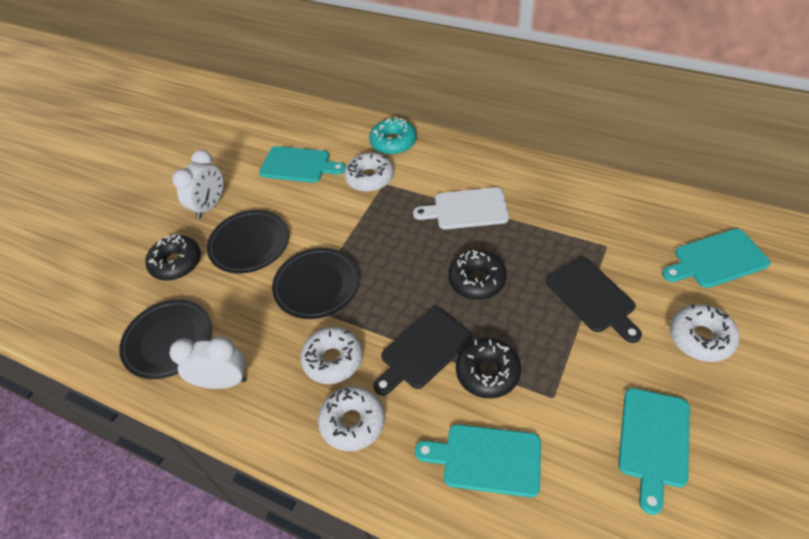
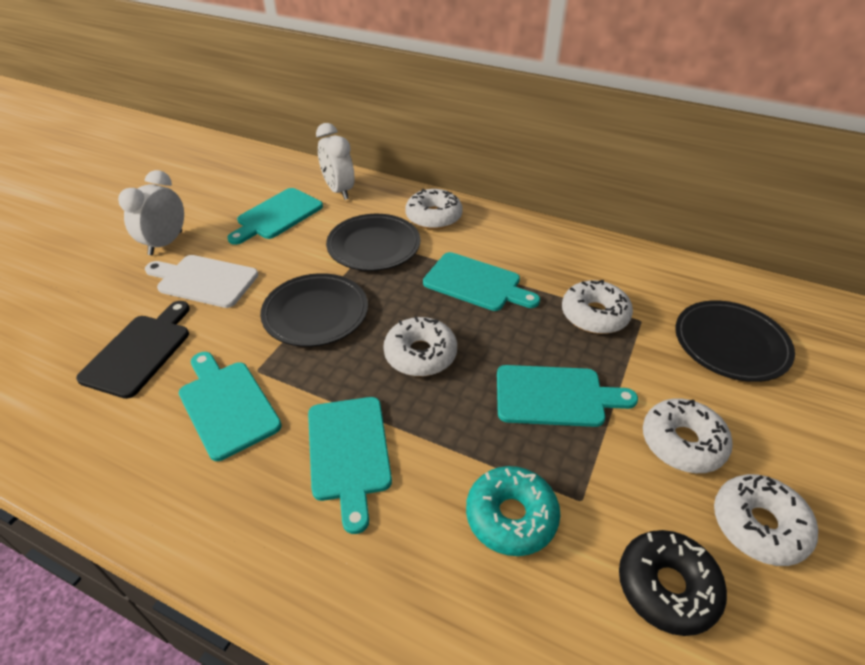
black cutting board: [373,307,472,396] [546,257,642,343] = 2 -> [76,301,190,399] = 1
black donut: [146,235,201,281] [448,250,507,300] [456,338,521,399] = 3 -> [619,530,727,636] = 1
turquoise cutting board: [259,146,346,183] [415,425,541,497] [618,388,690,515] [662,229,770,288] = 4 -> [179,352,282,461] [227,188,323,245] [308,397,392,534] [423,252,540,311] [497,365,638,427] = 5
white donut: [300,327,363,384] [318,386,385,451] [344,153,394,192] [670,304,739,362] = 4 -> [383,316,457,376] [405,189,463,229] [562,280,633,334] [643,398,733,473] [714,474,818,566] = 5

